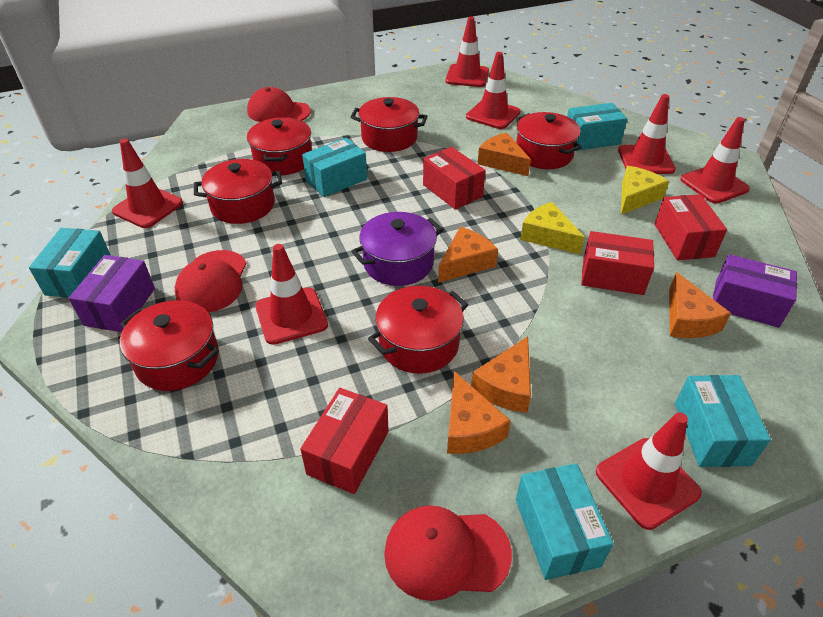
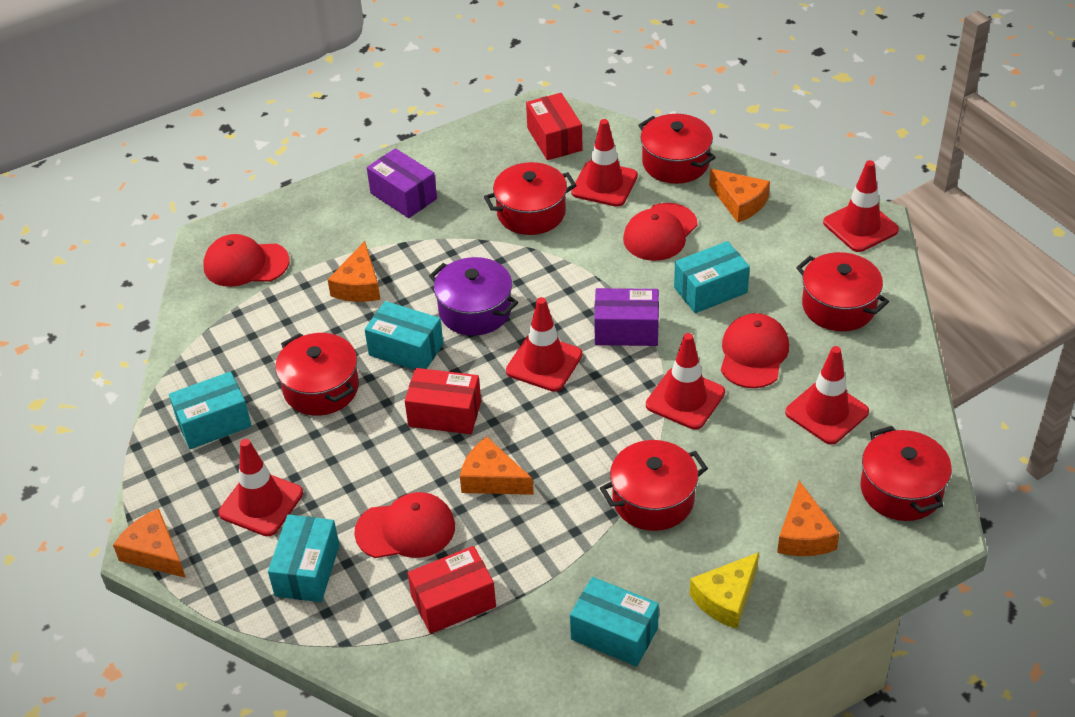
red box: [300,388,389,494] [423,147,486,210] [581,231,654,295] [654,194,727,260] = 4 -> [405,368,481,434] [408,546,496,634] [526,93,583,160] = 3
red cap: [175,250,247,313] [247,87,311,122] [384,505,512,601] = 3 -> [203,234,289,287] [354,492,455,558] [623,203,697,261] [721,313,789,388] = 4
red traffic cone: [112,139,183,228] [255,244,328,345] [445,16,489,87] [466,52,520,129] [596,412,702,530] [618,94,676,174] [680,117,750,204] = 7 -> [219,439,303,537] [506,297,582,392] [571,119,638,207] [646,333,725,430] [785,346,869,445] [823,160,899,252] = 6
yellow cheese: [520,202,585,254] [621,166,669,215] = 2 -> [690,552,759,629] = 1

